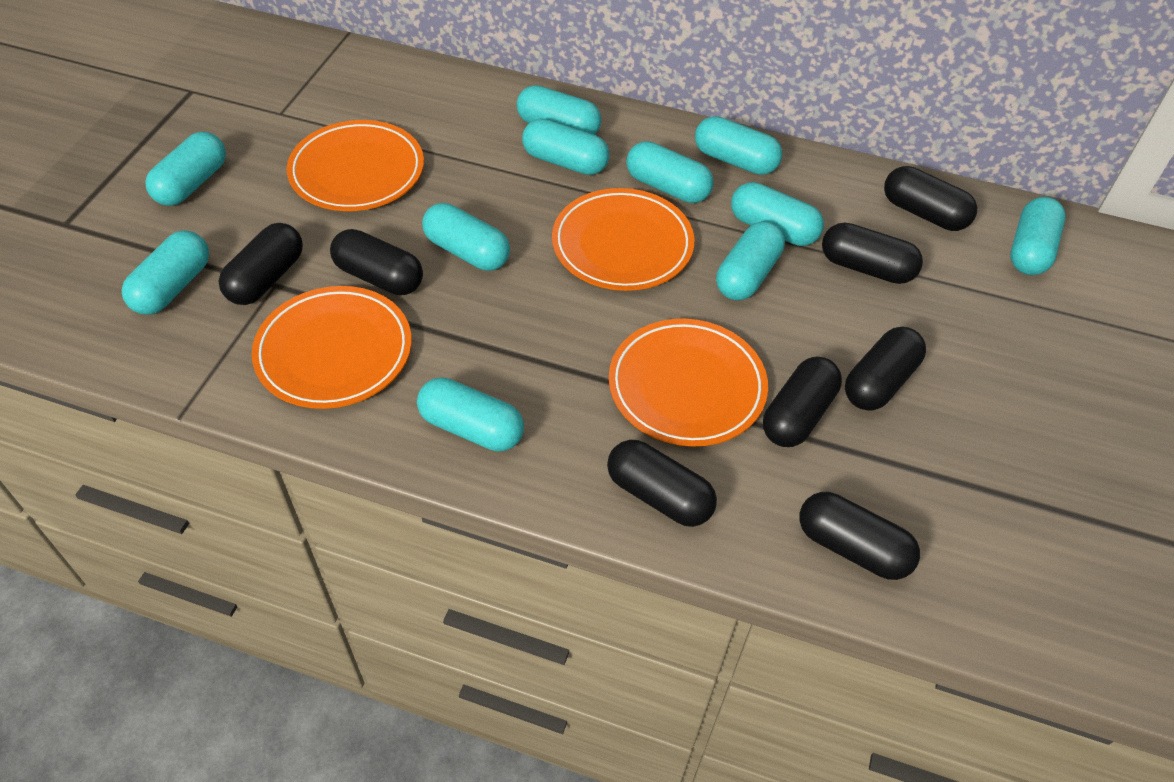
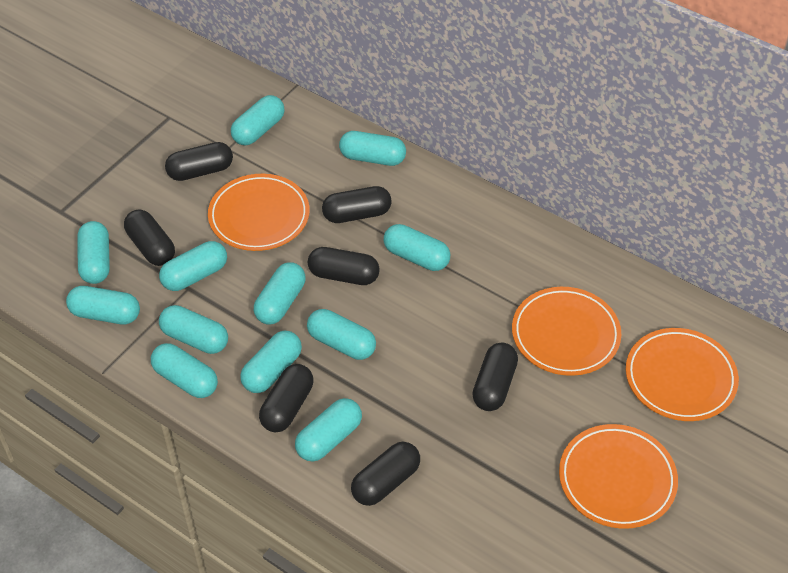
black capsule: [219,223,303,305] [330,229,423,295] [607,440,717,527] [763,356,842,447] [799,492,920,580] [822,222,923,284] [845,327,926,411] [884,166,977,231] = 8 -> [124,209,175,266] [165,142,233,181] [259,364,314,432] [308,247,380,285] [322,186,392,223] [351,442,420,506] [472,343,518,411] = 7
turquoise capsule: [122,230,209,315] [145,132,226,206] [417,377,524,452] [422,203,510,271] [517,85,601,135] [522,118,609,175] [626,141,713,203] [695,116,782,175] [716,221,785,300] [731,182,824,246] [1011,197,1065,275] = 11 -> [66,286,140,325] [77,221,110,284] [151,343,218,398] [159,241,227,291] [159,305,228,354] [231,95,284,146] [240,331,302,393] [254,262,306,324] [295,398,362,462] [307,309,376,360] [339,131,406,166] [384,224,450,271] = 12

